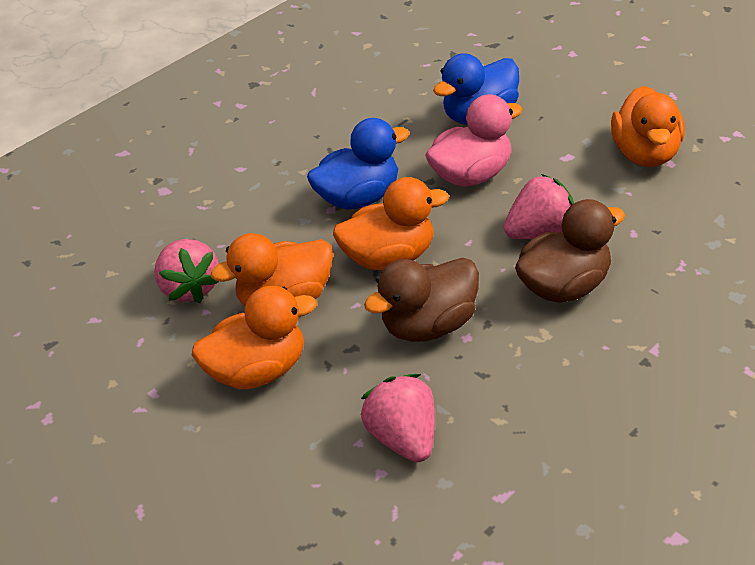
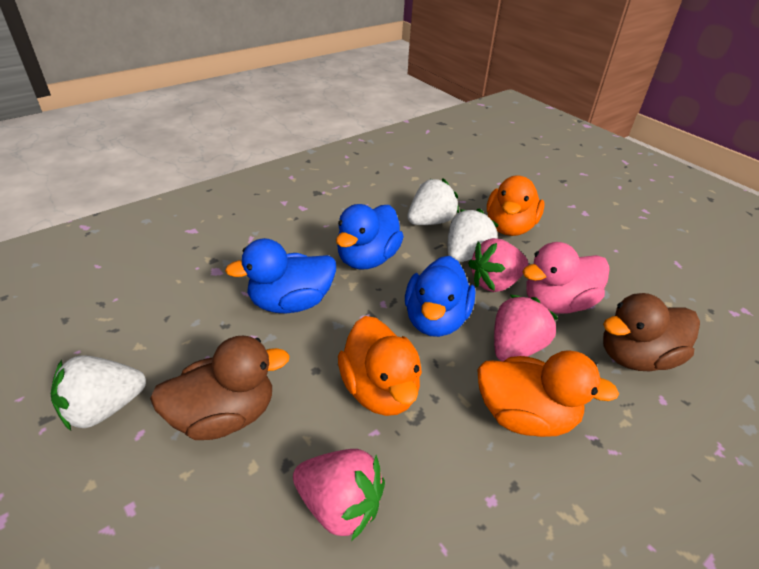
blue duck: [307,118,409,210] [433,53,519,125] = 2 -> [225,238,336,313] [336,204,404,270] [405,256,476,337] = 3
orange duck: [192,286,317,389] [211,233,333,306] [333,177,449,270] [611,86,685,167] = 4 -> [338,316,422,416] [477,350,619,437] [487,176,545,236] = 3
white strawberry: none = 0 -> [51,355,146,431] [407,178,459,225] [448,208,499,263] = 3

